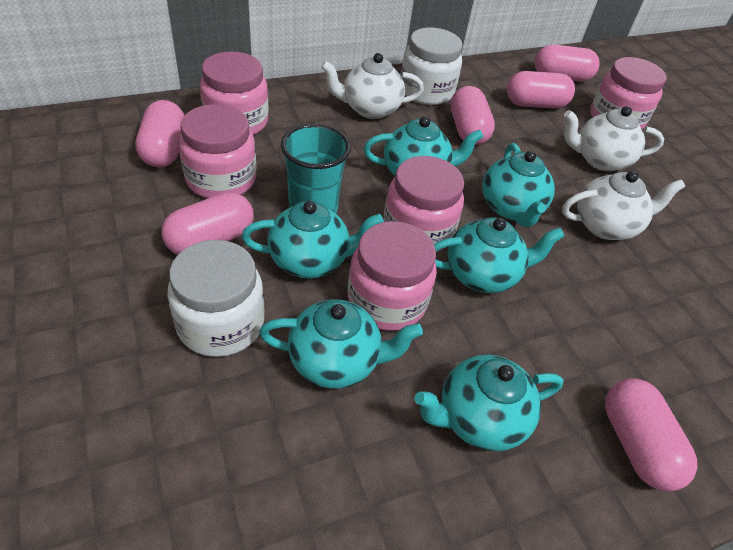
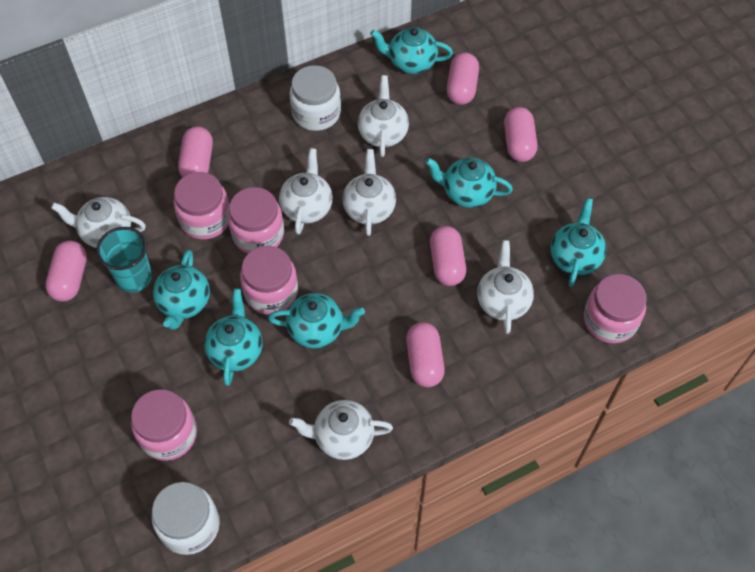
white teapot: [321,53,424,119] [562,171,685,240] [564,106,664,171] = 3 -> [51,197,146,248] [279,148,333,235] [289,400,393,460] [343,149,396,236] [358,75,409,157] [477,240,534,334] = 6

